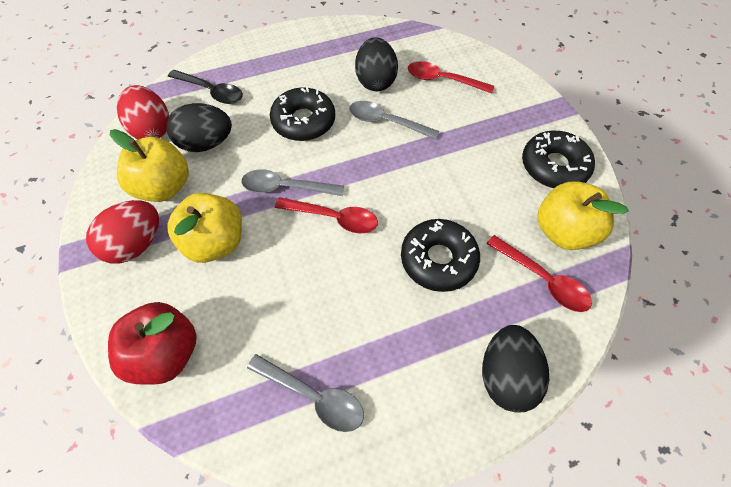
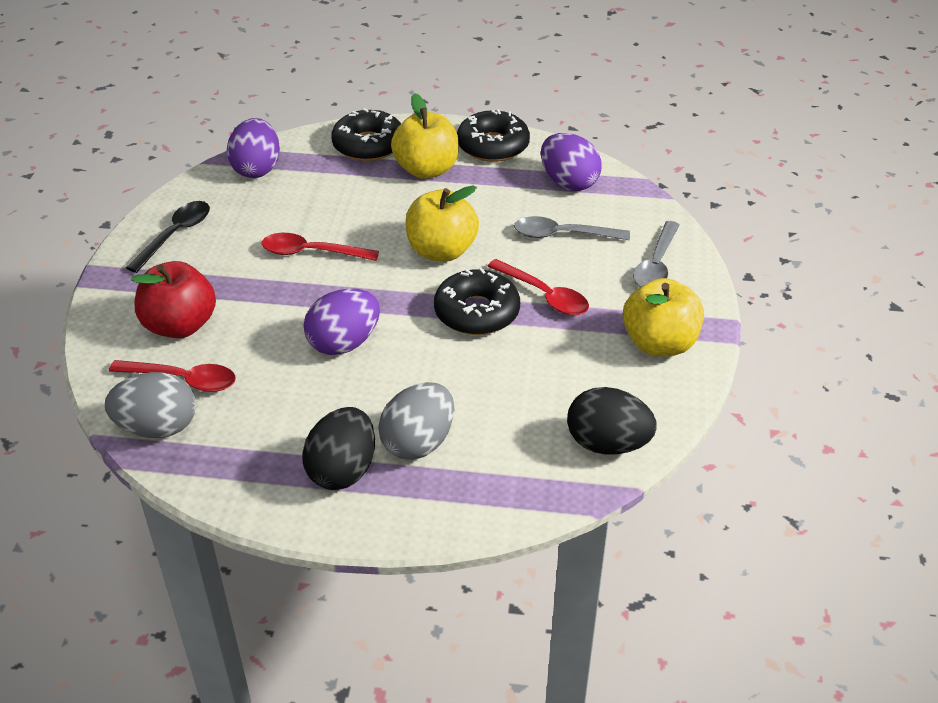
black egg: [167,103,232,152] [355,37,398,91] [482,325,549,413] = 3 -> [302,407,375,490] [567,387,657,455] = 2
grey egg: none = 0 -> [105,372,196,438] [378,382,454,460] = 2
grey spoon: [241,169,344,196] [247,354,364,432] [349,101,439,140] = 3 -> [514,216,630,240] [633,221,680,287] = 2
purple egg: none = 0 -> [227,118,280,178] [304,288,380,355] [541,133,602,191] = 3
red egg: [86,200,159,263] [117,85,169,139] = 2 -> none = 0

